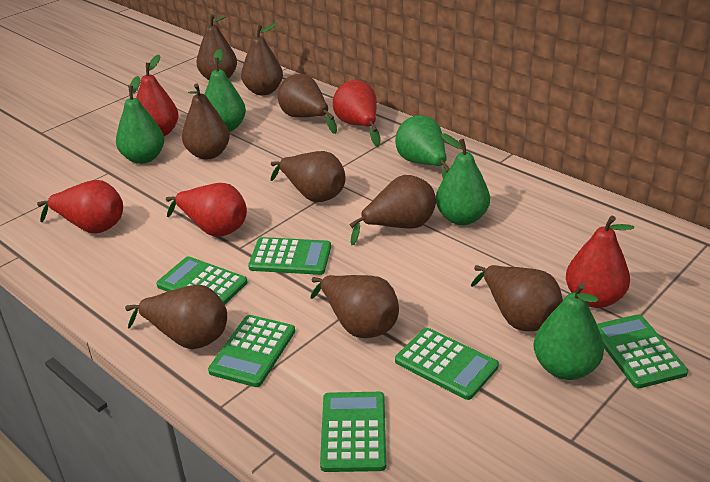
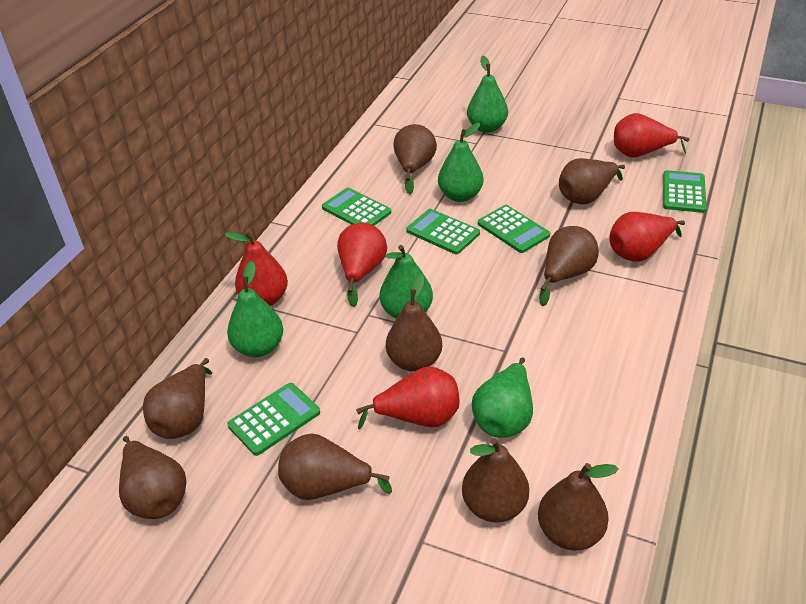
green calculator: [156,256,248,305] [208,315,295,387] [248,237,331,275] [320,392,386,472] [395,328,499,400] [597,314,688,388] = 6 -> [227,383,320,456] [322,188,391,226] [406,209,480,254] [478,205,550,253] [663,170,707,213] = 5

